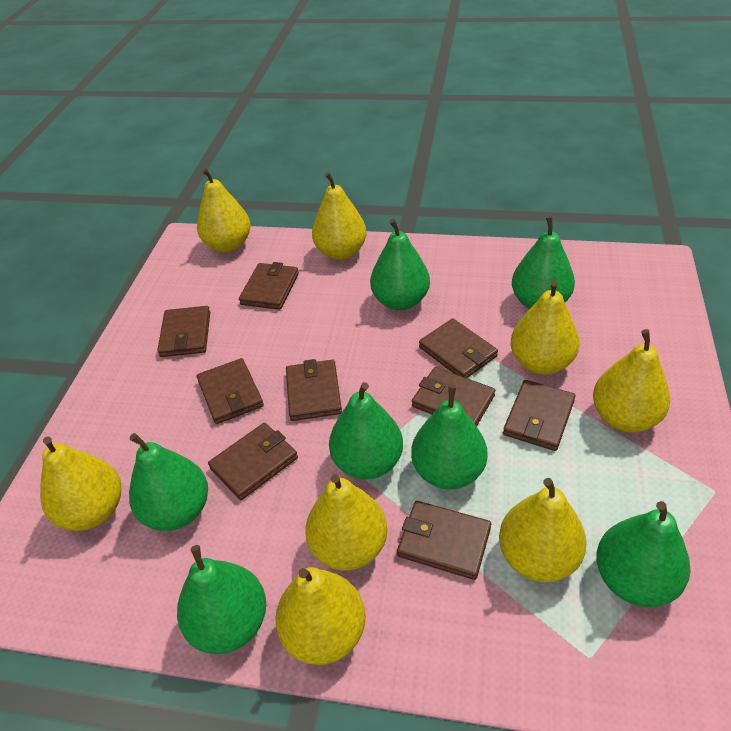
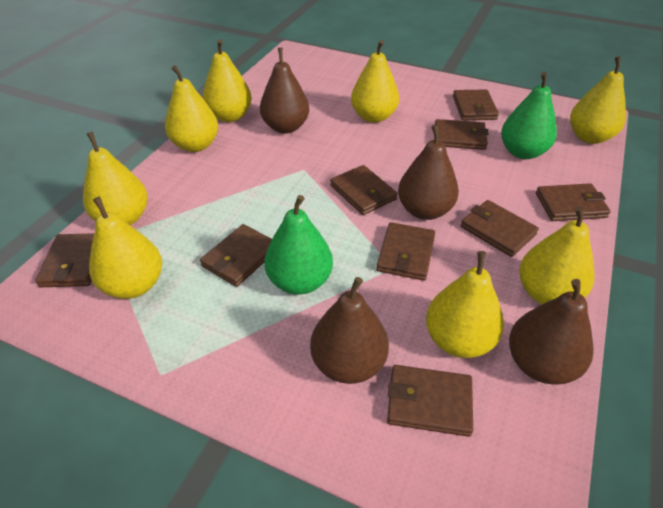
brown pear: none = 0 -> [260,48,309,133] [310,277,389,384] [398,125,459,220] [509,279,594,385] = 4
green pear: [129,433,208,531] [177,545,266,654] [329,382,403,480] [370,219,430,310] [411,385,487,490] [512,216,575,309] [596,501,691,607] = 7 -> [264,195,333,294] [501,72,557,159] = 2

